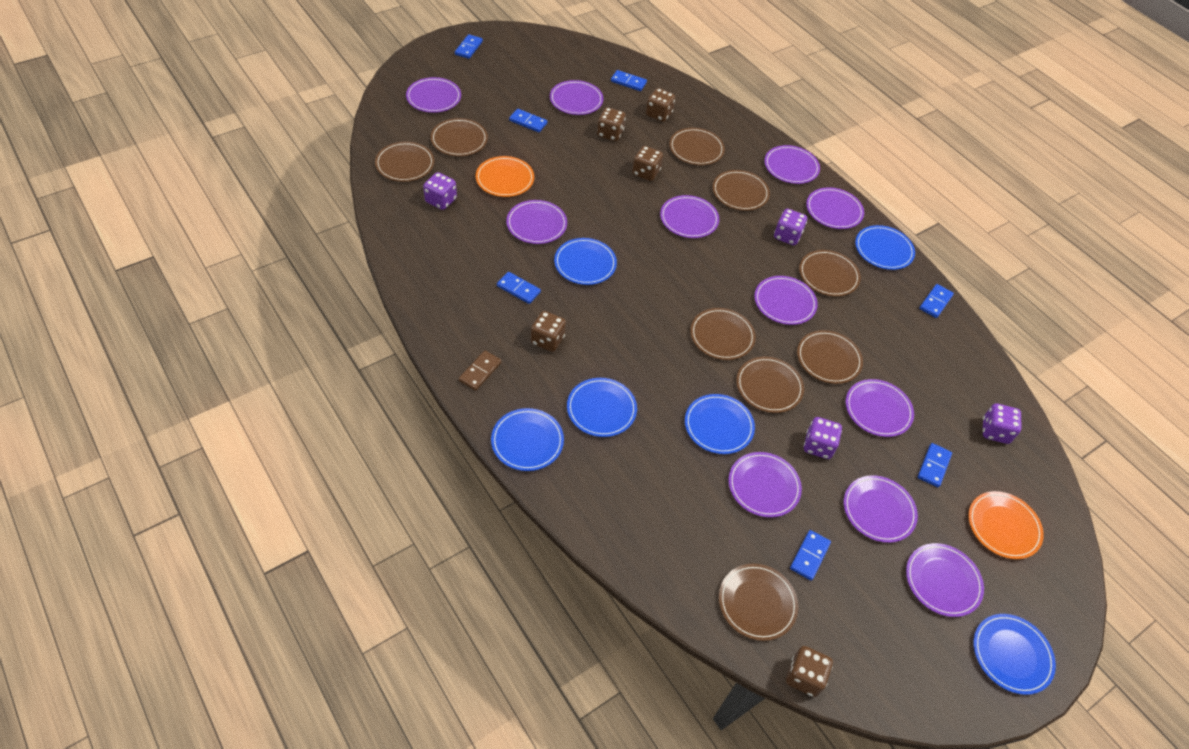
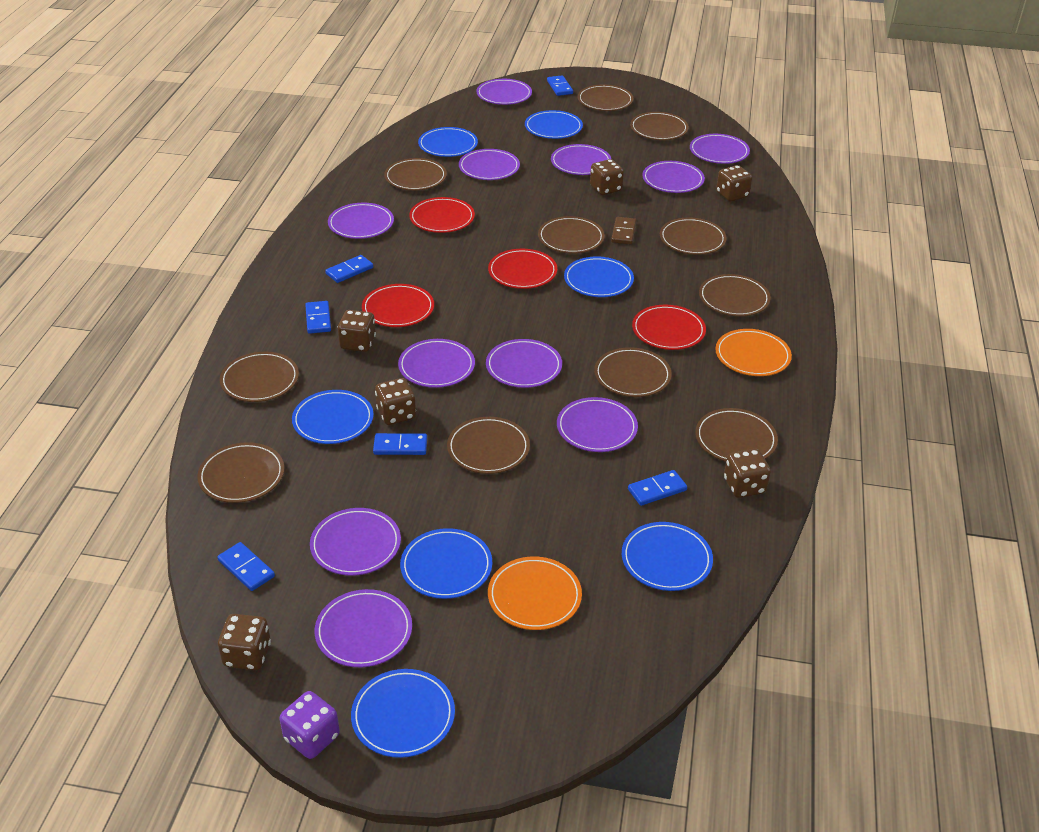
blue domino: [455,34,483,59] [497,272,541,304] [509,109,547,132] [611,70,647,91] [790,530,831,581] [918,443,952,487] [919,284,954,318] = 7 -> [217,542,275,591] [305,301,331,334] [325,255,373,283] [373,433,427,455] [547,75,573,96] [628,470,687,506] = 6
blue plate: [491,408,564,471] [554,238,617,285] [567,378,637,437] [685,394,755,454] [855,225,915,270] [974,614,1056,695] = 6 -> [292,390,374,444] [351,669,455,758] [400,528,492,599] [418,127,478,157] [525,110,583,139] [564,256,634,297] [622,522,713,591] = 7
brown dice: [531,311,566,352] [597,107,626,141] [632,146,663,181] [646,88,675,122] [786,646,833,697] = 5 -> [218,614,271,670] [338,310,376,352] [375,378,416,425] [590,159,624,195] [716,165,752,202] [724,449,771,498] = 6
brown plate: [375,142,434,182] [431,118,488,156] [669,128,725,165] [690,308,756,360] [712,170,770,211] [719,564,798,641] [736,357,804,413] [797,330,863,384] [799,250,861,297] = 9 -> [197,442,284,503] [220,352,299,402] [384,158,447,190] [447,417,530,474] [538,216,605,253] [577,84,633,111] [594,347,672,397] [630,112,689,140] [660,218,727,255] [695,408,778,462] [699,274,771,316] = 11
purple dice: [423,172,457,210] [774,209,807,245] [804,417,842,459] [983,403,1021,444] = 4 -> [279,691,340,759] = 1
red plate: none = 0 -> [362,284,434,327] [409,197,475,233] [488,249,557,289] [632,305,706,350] = 4

